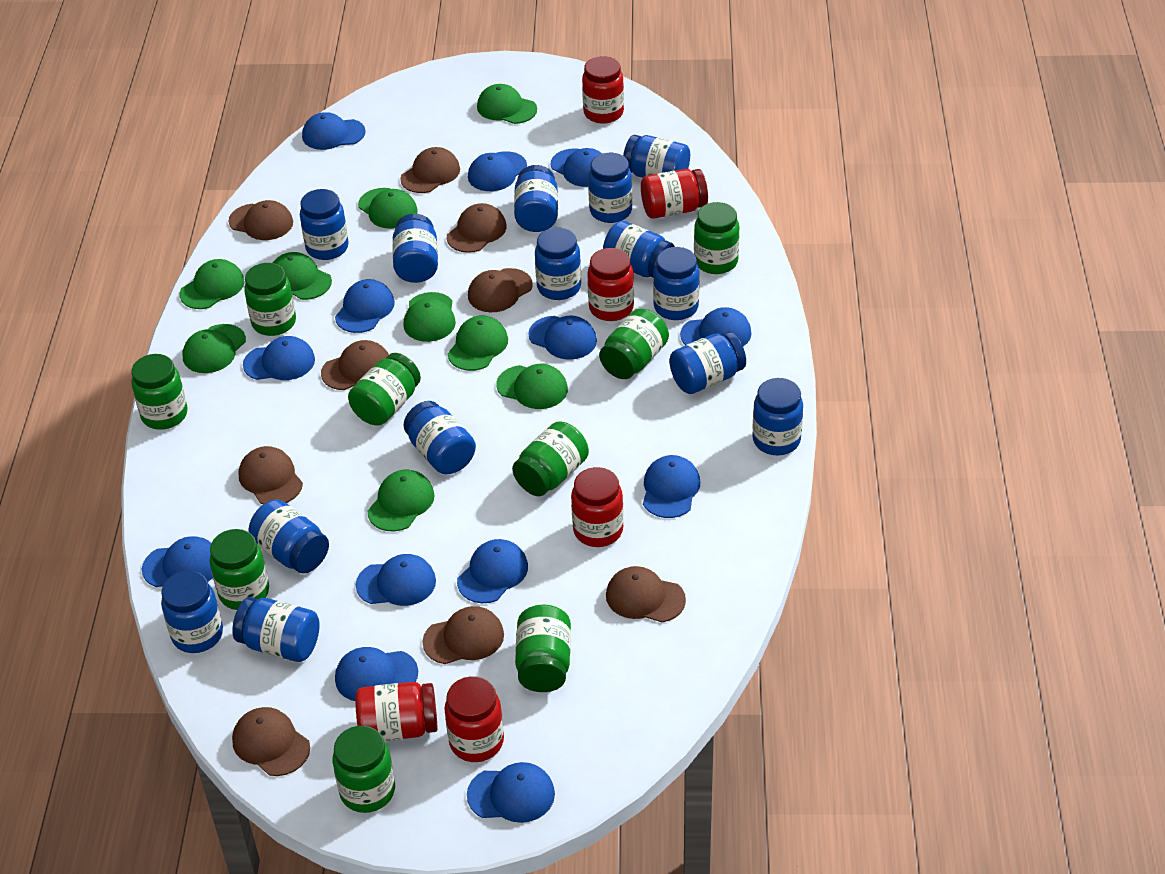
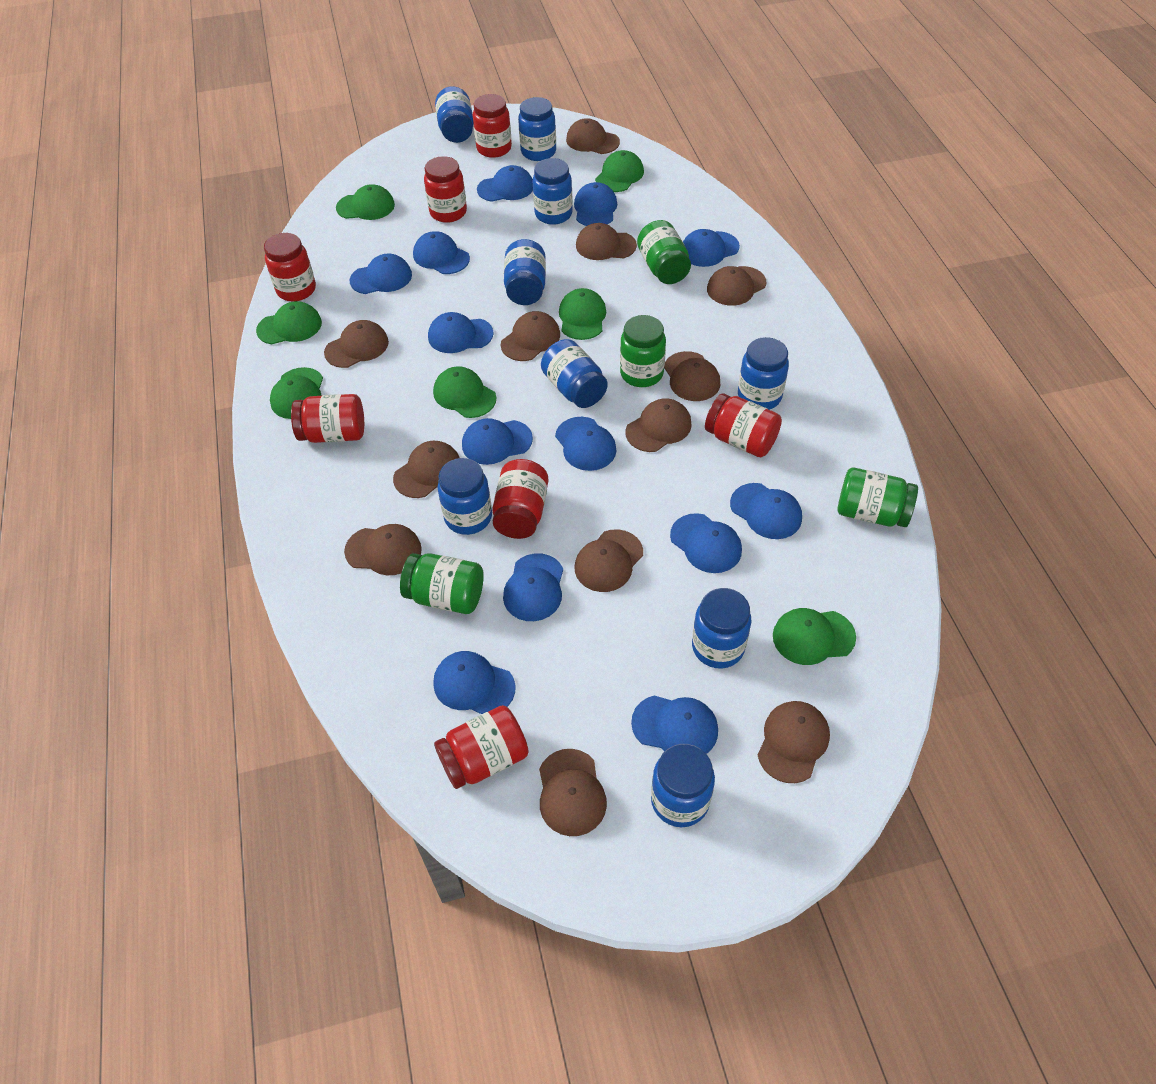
blue jar: [161,571,223,653] [232,597,320,662] [249,500,329,574] [300,189,349,260] [392,214,438,283] [404,401,476,475] [514,165,558,232] [535,228,581,300] [588,153,632,223] [603,221,675,277] [623,135,690,178] [653,247,700,320] [669,331,746,394] [752,378,803,455] = 14 -> [435,86,473,143] [438,458,492,535] [504,239,546,305] [518,97,556,161] [533,158,573,225] [541,339,608,408] [651,744,715,827] [692,588,751,669] [738,337,789,410] = 9
brown cap: [229,200,293,240] [232,707,310,776] [238,446,303,504] [321,340,389,390] [400,147,460,193] [422,606,504,664] [447,203,507,253] [468,268,533,312] [606,566,686,622] = 9 -> [324,320,389,368] [344,524,422,575] [393,441,460,498] [501,311,560,361] [539,749,607,836] [566,118,620,154] [575,529,643,592] [576,223,637,260] [625,398,692,452] [664,351,720,401] [707,266,766,306] [758,701,830,783] = 12
green cap: [180,259,245,309] [183,324,246,373] [273,252,332,300] [358,188,418,229] [368,469,435,531] [403,292,456,342] [447,316,508,371] [477,84,537,124] [496,364,568,409] = 9 -> [256,301,322,344] [270,367,323,419] [336,184,395,220] [433,366,496,418] [559,288,606,340] [595,150,644,192] [773,608,856,665] = 7
green jar: [131,354,188,430] [210,529,269,610] [244,263,296,336] [333,726,395,813] [348,353,421,426] [512,421,589,496] [515,605,571,692] [599,308,669,379] [694,202,739,274] = 9 -> [400,553,484,614] [620,315,666,387] [637,220,691,284] [838,468,918,527] = 4
red jar: [355,682,438,741] [444,676,504,762] [571,467,624,547] [582,56,624,124] [587,248,634,321] [641,169,708,219] = 6 -> [264,233,316,302] [291,394,364,443] [424,156,467,223] [434,705,529,789] [473,94,512,158] [492,459,549,539] [705,393,782,457] = 7

